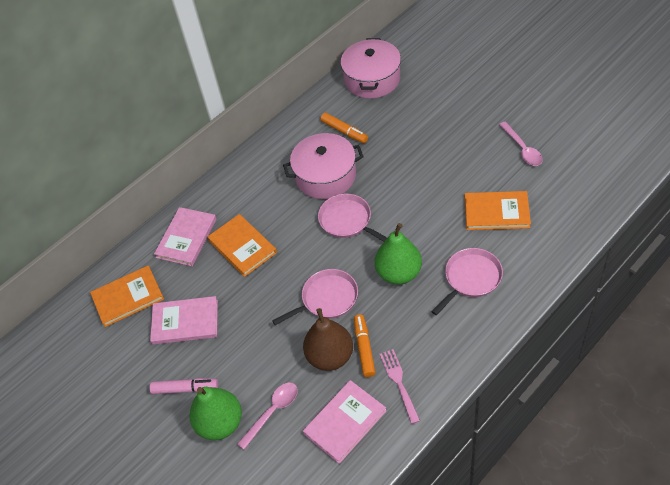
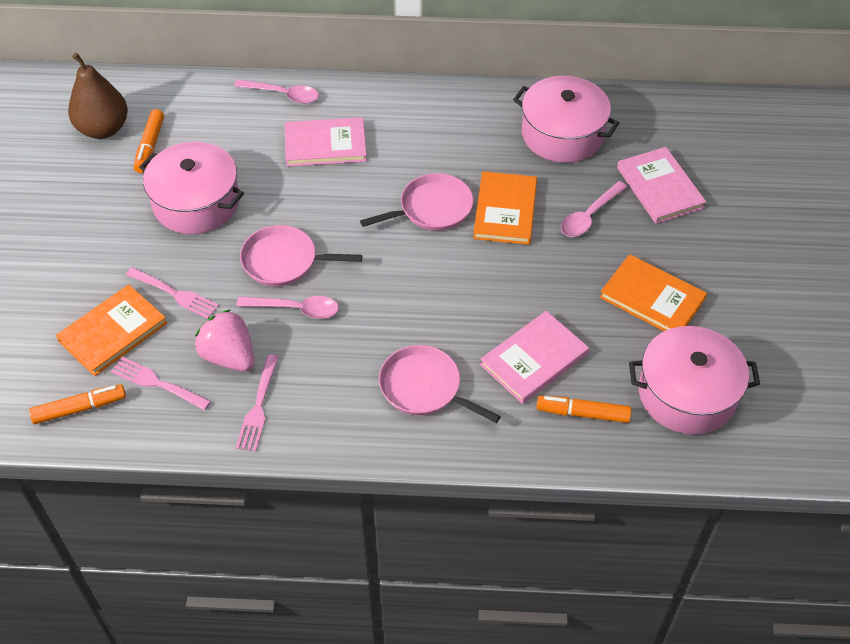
green pear: [189,387,242,440] [375,223,422,285] = 2 -> none = 0
orange marker: [321,113,368,143] [354,314,376,377] = 2 -> [29,384,126,424] [134,109,164,173] [536,396,631,423] = 3
pink fork: [380,349,420,424] = 1 -> [111,357,211,410] [126,267,219,319] [236,355,279,452] = 3
pink marker: [150,378,218,394] = 1 -> none = 0
pink pot: [283,133,364,199] [341,38,401,98] = 2 -> [139,142,244,234] [513,76,619,163] [629,326,760,435] = 3
pink spoon: [237,383,298,450] [499,121,543,166] = 2 -> [234,79,319,104] [236,296,339,319] [561,181,627,237] = 3
pink strawberry: none = 0 -> [195,310,255,372] = 1

